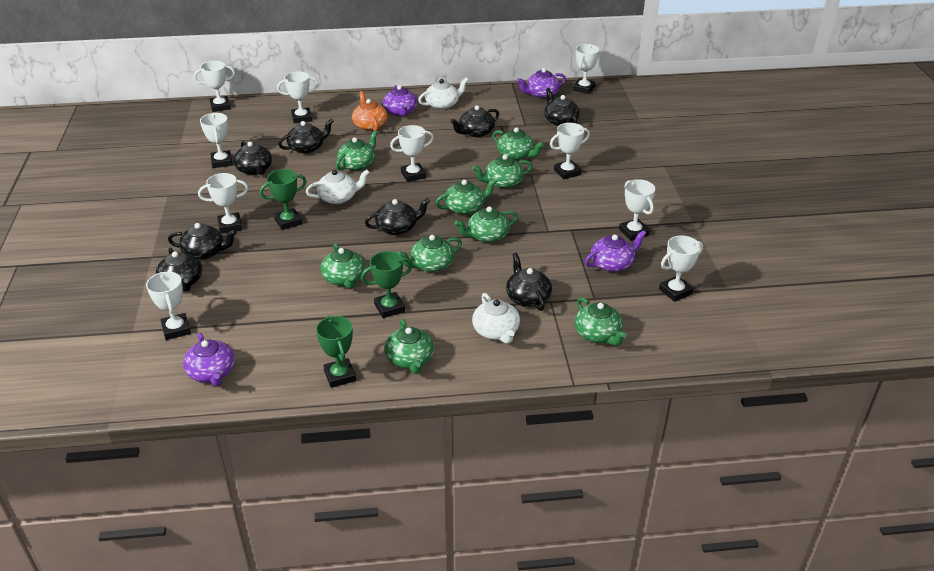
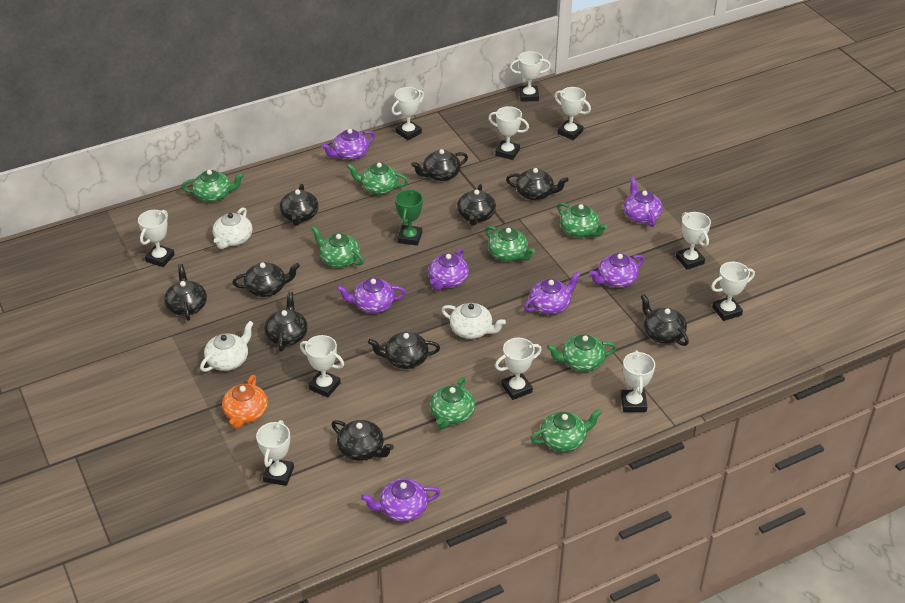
black teapot: [156,248,202,292] [168,223,237,260] [233,141,272,175] [278,119,333,154] [365,198,430,235] [450,105,499,137] [506,253,552,311] [544,88,580,126] = 8 -> [164,264,207,321] [232,262,300,297] [264,292,308,352] [280,184,319,226] [331,420,394,461] [368,332,440,369] [411,149,468,181] [457,184,496,226] [506,168,569,200] [641,294,689,346] = 10
green teapot: [321,243,366,289] [336,130,378,171] [385,319,434,374] [398,235,462,272] [435,178,497,215] [455,206,518,243] [472,155,532,189] [492,127,544,160] [575,297,627,346] = 9 -> [182,170,244,202] [311,226,364,268] [347,163,408,195] [430,377,475,430] [485,226,535,261] [531,409,602,452] [547,334,617,372] [557,202,608,237] = 8
green trophy: [260,169,307,230] [316,316,356,388] [361,251,413,318] = 3 -> [395,189,423,246] = 1
purple teapot: [183,333,235,386] [383,85,417,116] [517,68,566,98] [585,230,646,272] = 4 -> [321,129,375,160] [337,278,406,313] [361,478,441,522] [428,248,469,291] [524,272,581,315] [589,253,644,288] [623,177,663,227] = 7
white trophy: [146,272,191,340] [194,61,235,112] [198,173,248,233] [200,113,233,168] [277,71,319,123] [390,125,434,182] [550,123,590,179] [573,44,599,94] [619,179,655,241] [659,236,703,302] = 10 -> [138,210,175,267] [256,420,294,486] [300,335,344,398] [391,87,424,140] [488,106,529,160] [495,338,542,400] [510,51,551,101] [554,87,591,140] [621,350,655,412] [676,212,711,270] [711,262,755,321] = 11

